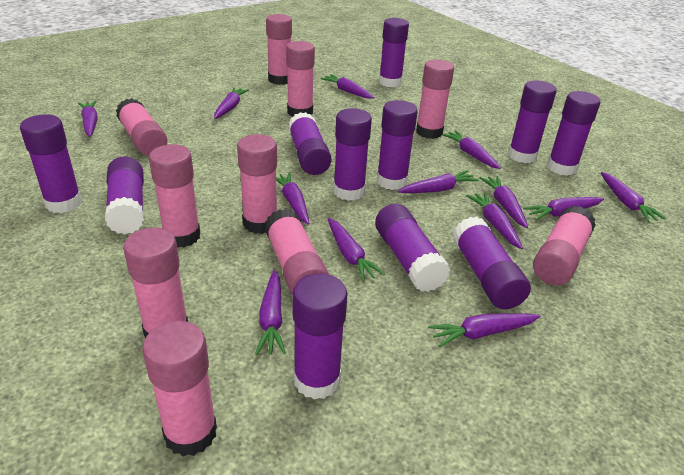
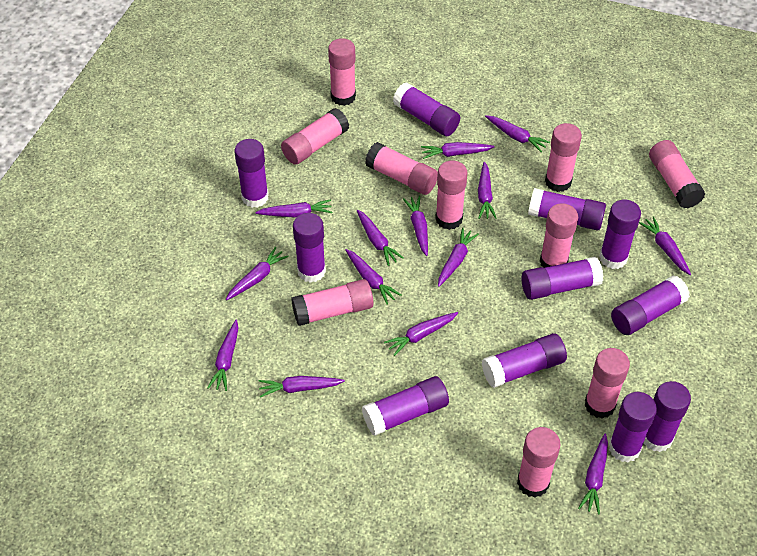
purple carrot: [78,101,98,137] [214,87,249,119] [255,270,286,355] [276,172,310,225] [320,74,375,99] [327,218,385,282] [398,170,479,193] [428,313,541,347] [442,130,501,169] [466,192,523,249] [480,176,528,228] [523,197,604,220] [601,172,666,222] = 13 -> [207,320,238,391] [226,247,289,300] [255,199,332,218] [259,376,345,397] [346,249,401,305] [357,210,404,266] [384,312,458,356] [403,196,428,256] [421,142,494,159] [438,228,479,287] [478,162,496,219] [485,115,550,152] [578,434,608,515] [639,216,691,275] = 14

